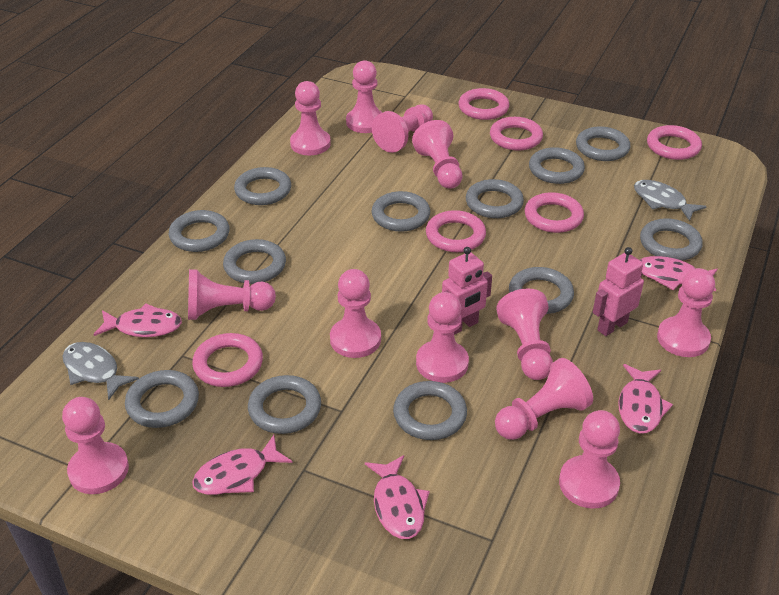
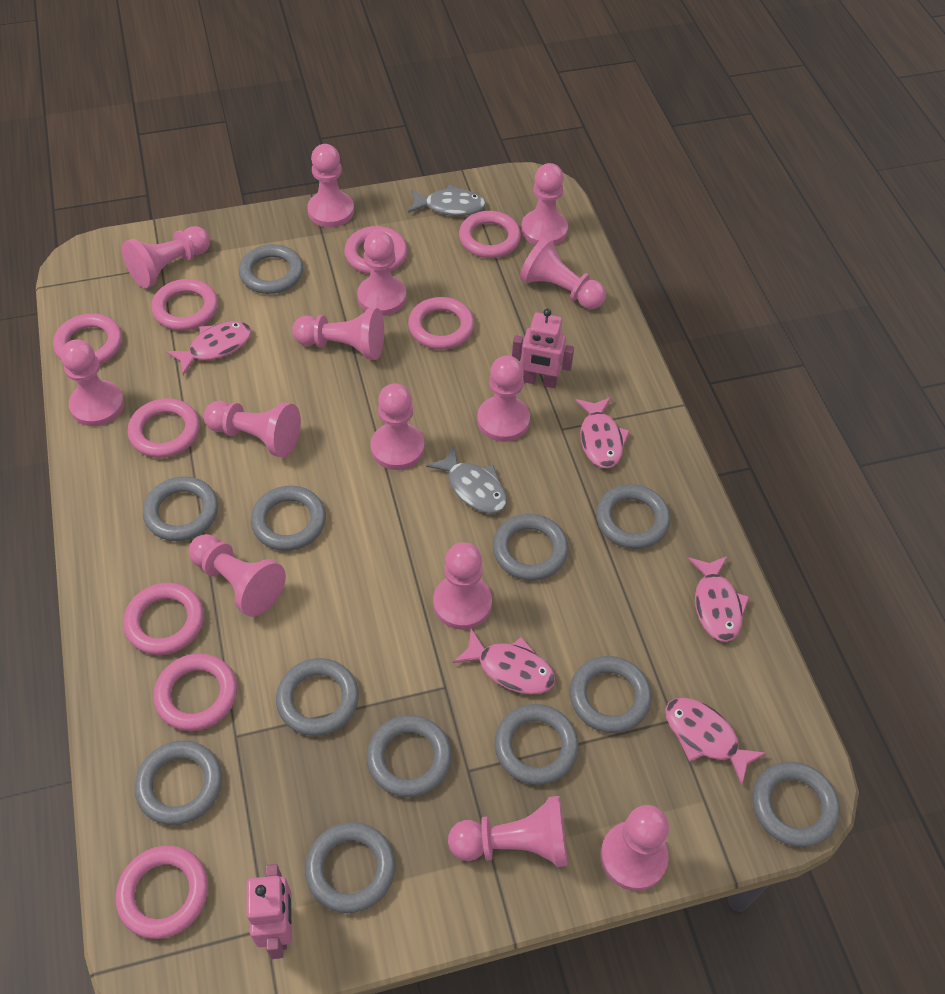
pink pawn: [62,397,129,494] [188,269,276,320] [290,81,331,155] [330,269,381,358] [346,60,383,133] [372,104,433,153] [412,120,463,189] [416,292,469,383] [495,358,593,440] [496,288,553,380] [559,410,620,509] [657,268,715,357] = 12 -> [61,339,124,426] [122,226,210,288] [189,534,286,617] [204,401,301,457] [292,308,384,360] [307,144,354,227] [357,231,406,316] [370,383,425,470] [433,542,492,630] [448,796,568,867] [477,356,530,442] [520,237,606,309] [521,163,568,245] [601,805,669,891] = 14
pink ring: [192,333,263,387] [426,210,486,252] [459,88,509,120] [490,117,543,151] [525,192,584,233] [647,125,702,160] = 6 -> [53,314,122,364] [115,846,208,939] [123,583,204,655] [128,398,200,458] [151,279,218,331] [153,653,237,731] [344,226,408,274] [408,297,474,350] [459,211,521,258] = 9

